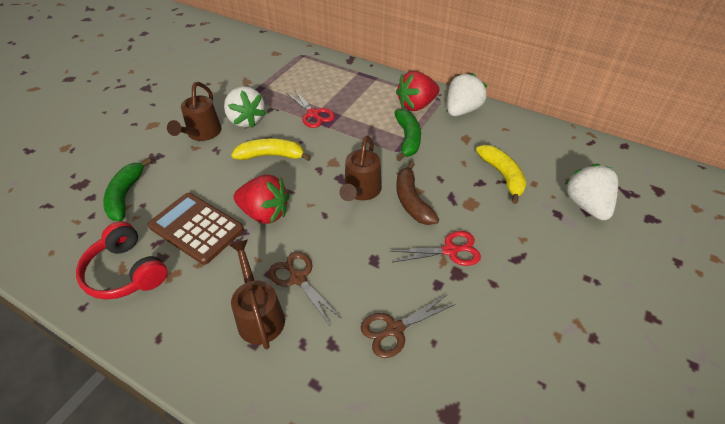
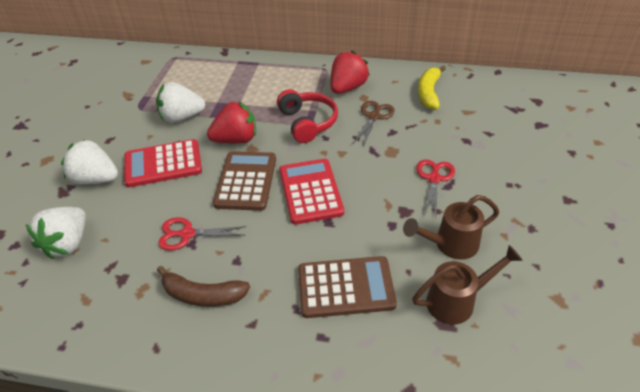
brown calculator: [148,193,244,265] = 1 -> [213,151,276,211] [298,256,397,318] = 2
brown scissors: [269,252,342,325] [361,295,456,358] = 2 -> [353,101,395,146] = 1
brown watering can: [167,82,222,141] [230,239,285,350] [339,136,382,201] = 3 -> [403,195,499,260] [412,245,523,325] = 2
green banana: [103,158,151,221] [394,109,421,161] = 2 -> none = 0
red calculator: none = 0 -> [124,139,202,187] [280,159,344,225] = 2
yellow banana: [231,138,311,161] [476,145,526,204] = 2 -> [418,66,446,110] = 1

